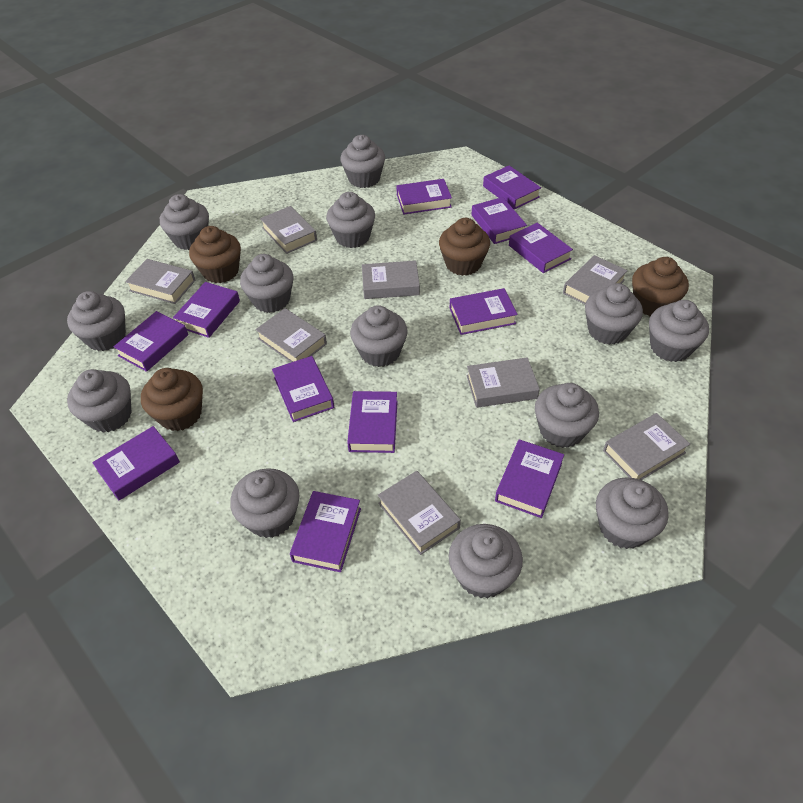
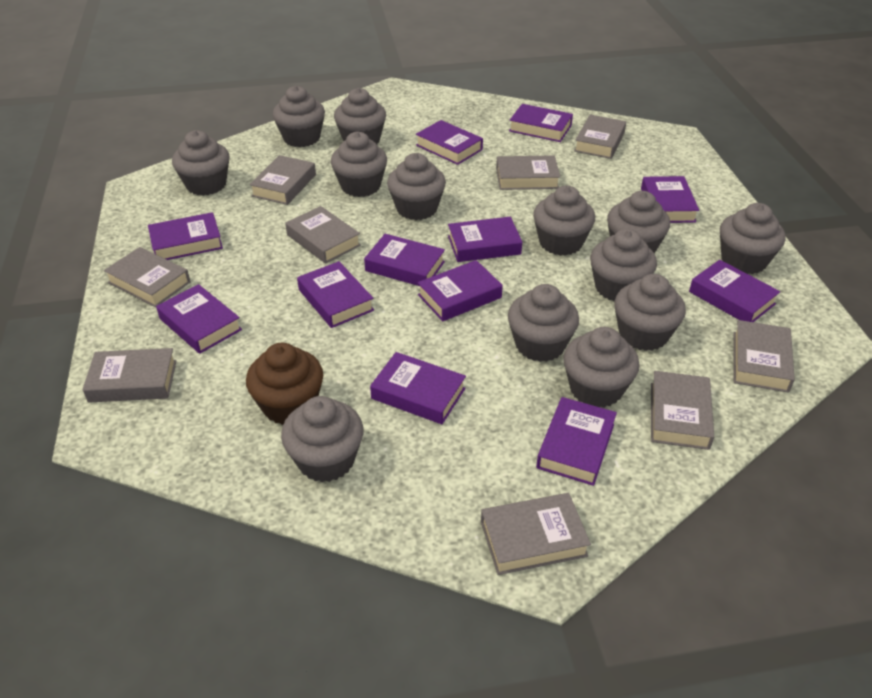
brown cupcake: [141,368,203,431] [189,226,241,283] [439,218,490,276] [632,257,689,316] = 4 -> [246,343,323,425] = 1
grey book: [125,259,196,304] [255,308,327,362] [260,206,317,254] [362,261,420,299] [378,471,461,555] [466,357,540,408] [563,255,628,304] [603,413,690,480] = 8 -> [83,348,176,403] [104,247,190,307] [249,155,316,205] [285,206,361,264] [481,493,591,575] [496,155,560,190] [574,115,626,159] [651,371,714,450] [733,320,795,393] = 9

